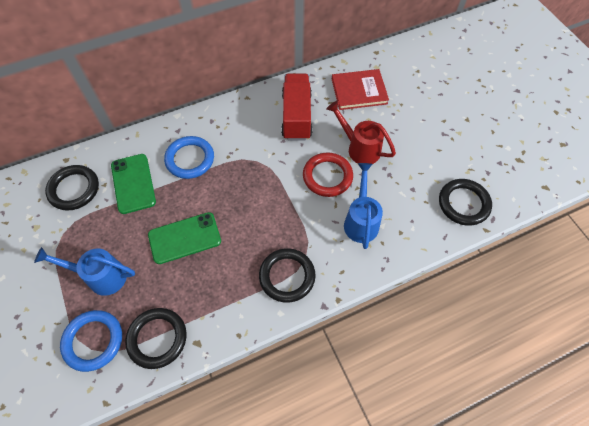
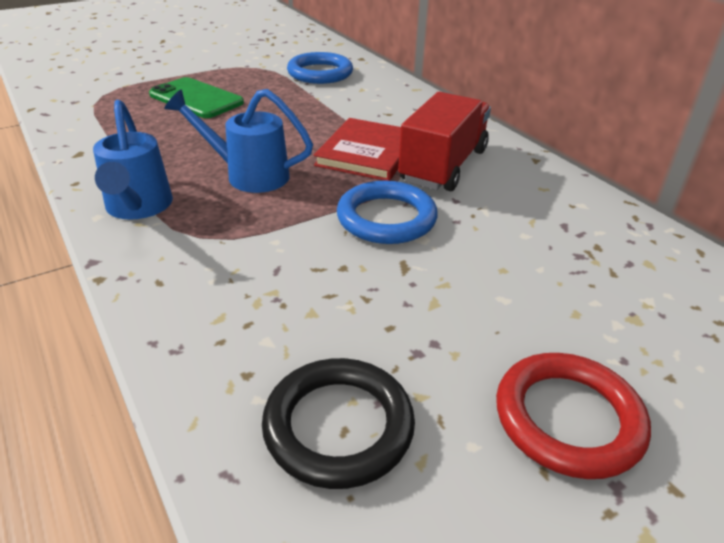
black ring: [45,165,99,211] [125,308,187,369] [259,248,316,303] [439,179,492,226] = 4 -> [262,358,415,489] = 1
green phone: [111,154,156,214] [148,212,221,264] = 2 -> [149,77,244,118] = 1
red watering can: [326,101,396,164] = 1 -> none = 0

